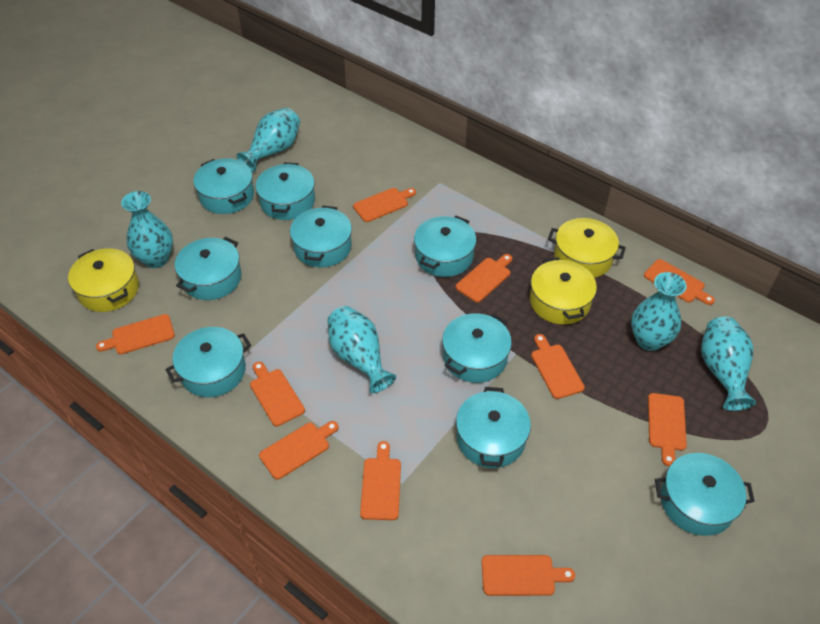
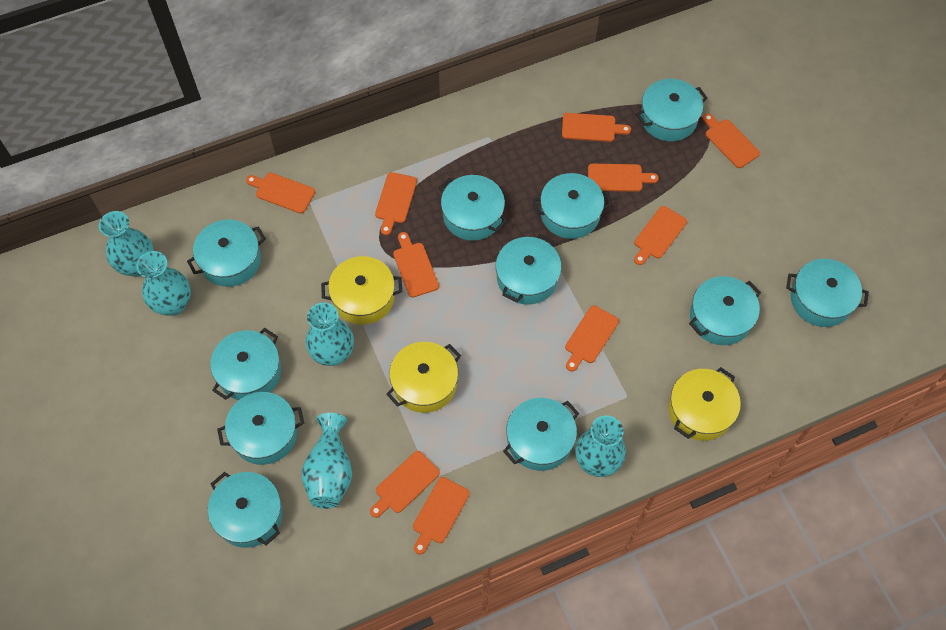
turquoise pot: [166,327,251,397] [175,237,241,300] [193,158,254,214] [255,163,315,220] [290,205,352,268] [414,216,476,277] [442,313,512,383] [456,387,531,468] [655,453,755,536] = 9 -> [187,220,266,287] [208,472,283,548] [210,328,281,400] [217,392,304,465] [439,175,507,241] [496,234,561,305] [503,398,579,471] [533,173,612,239] [636,79,708,141] [689,276,761,345] [786,259,869,327] = 11

